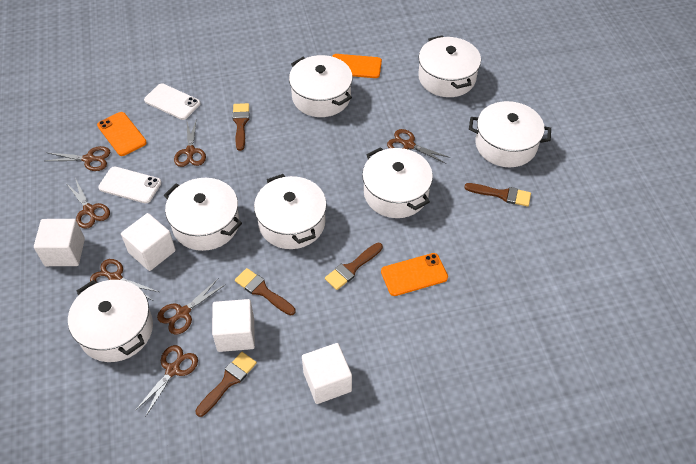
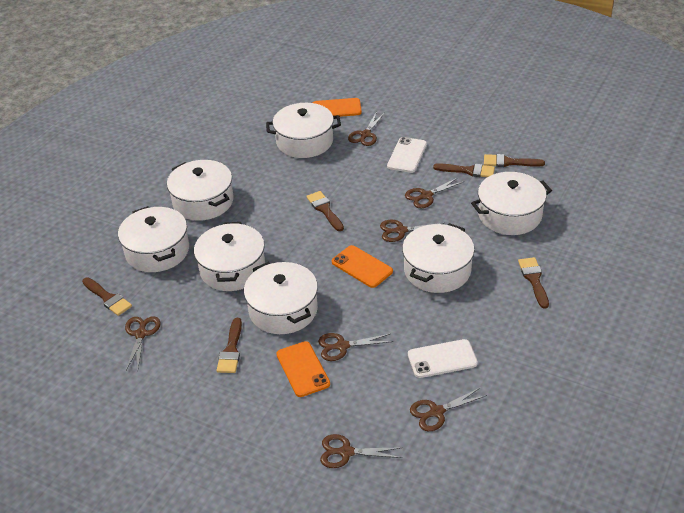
brown brush: [195,352,257,417] [232,103,250,151] [235,268,296,316] [325,243,383,290] [464,183,531,207] = 5 -> [82,277,132,316] [217,318,242,373] [306,191,344,231] [433,163,495,177] [484,154,545,167] [518,257,549,309] = 6
white cube: [34,219,85,266] [121,213,176,271] [212,299,255,352] [302,343,352,404] = 4 -> none = 0

